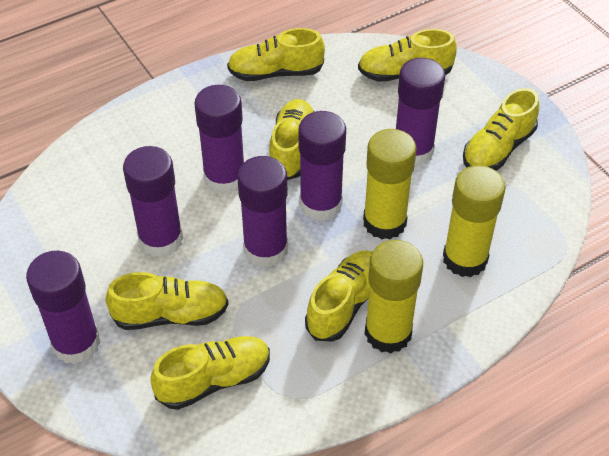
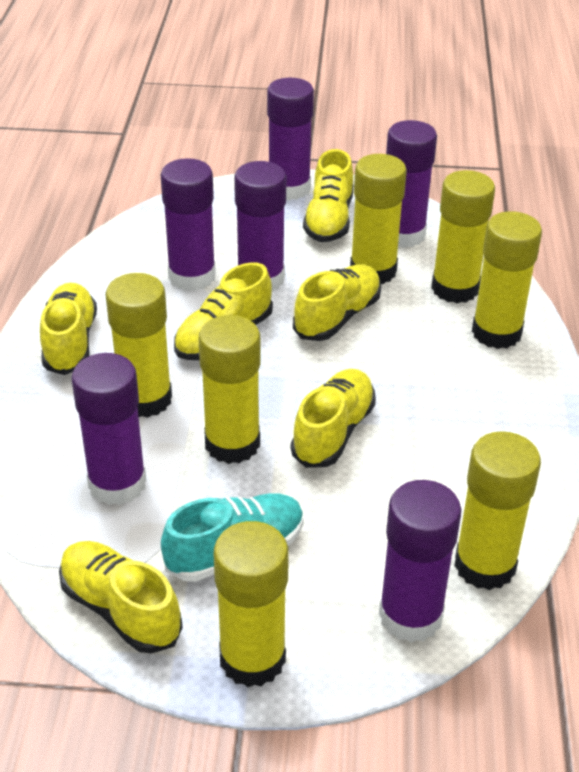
turquoise shoe: none = 0 -> [161,493,304,582] = 1
yellow glue stick: [363,129,417,240] [365,240,423,354] [443,165,506,277] = 3 -> [105,273,172,418] [199,315,261,464] [214,521,289,687] [350,154,407,284] [431,170,495,303] [454,431,541,590] [472,211,542,349] = 7
yellow shoe: [106,272,228,330] [150,336,270,410] [227,28,325,81] [269,99,314,180] [305,250,372,342] [358,29,457,82] [463,88,539,171] = 7 -> [40,282,97,375] [59,541,183,653] [174,262,273,360] [291,369,376,468] [293,264,381,341] [303,149,353,242] = 6

